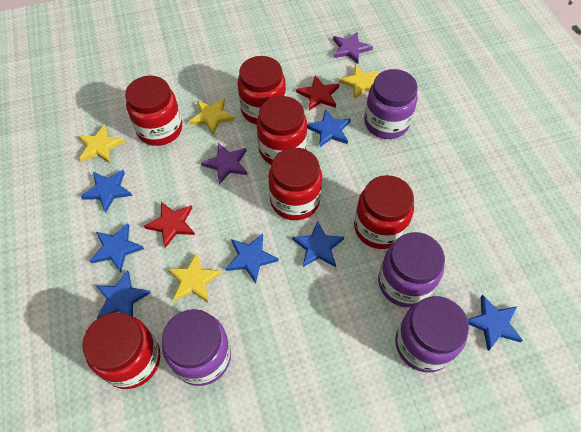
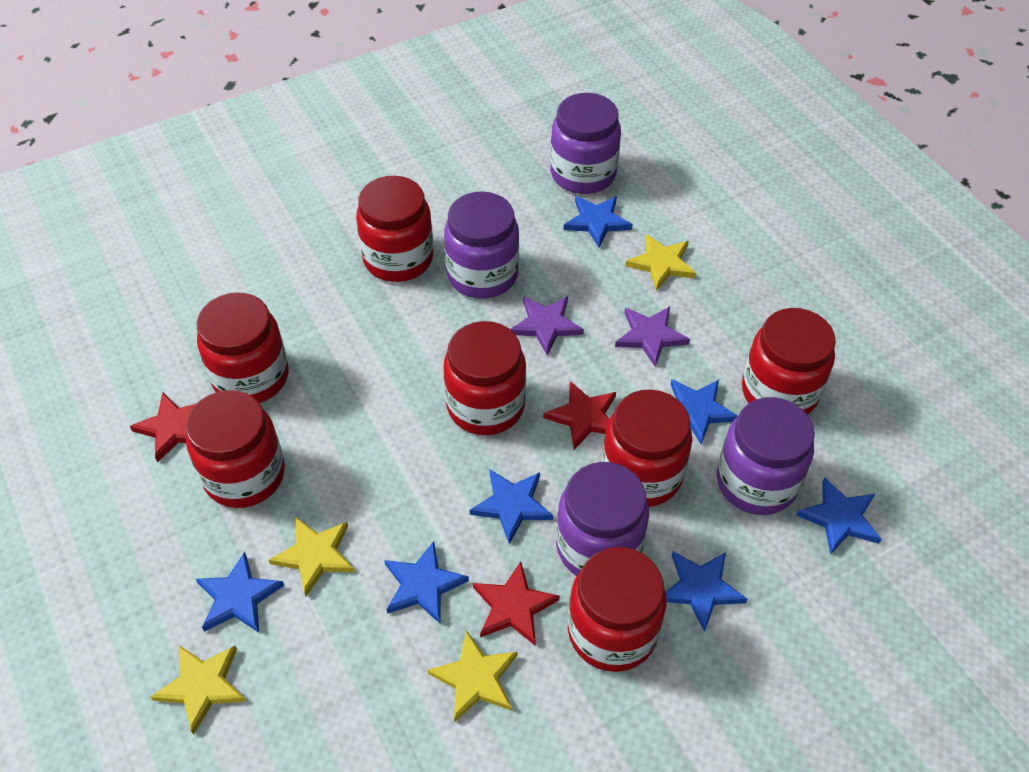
red jar: [82,312,160,389] [125,76,182,146] [238,56,286,125] [257,96,307,165] [269,148,322,220] [354,175,414,249] = 6 -> [186,390,285,508] [197,292,289,403] [356,176,433,282] [443,321,526,435] [568,547,666,672] [602,389,692,507] [742,308,836,415] = 7
red star: [144,202,195,248] [296,75,339,111] = 2 -> [130,393,197,462] [473,562,560,645] [543,381,616,450] = 3

